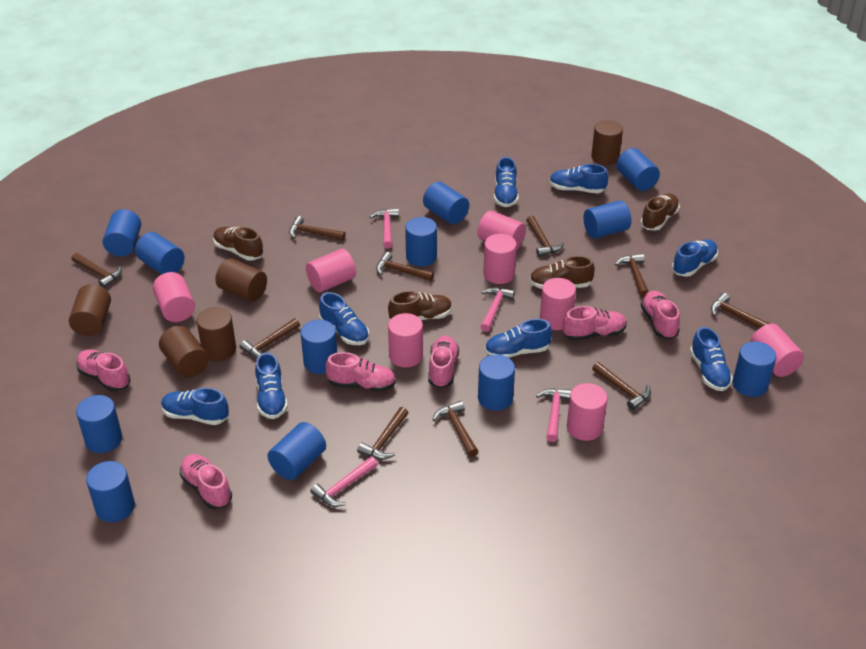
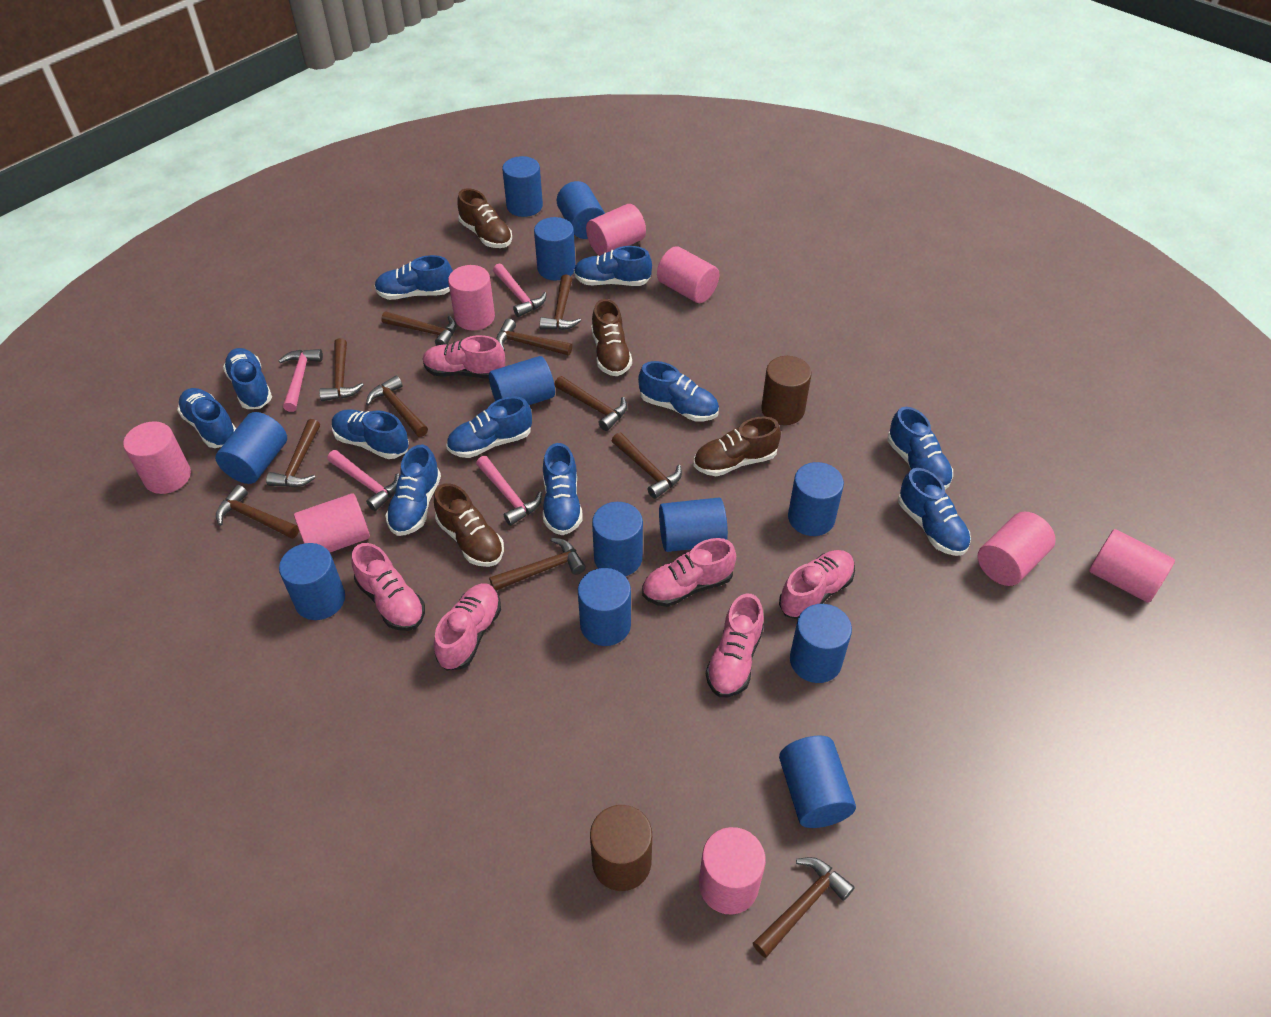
blue shoe: [161,388,229,425] [255,352,288,419] [319,292,369,345] [485,319,552,358] [494,157,518,207] [549,164,608,193] [672,239,718,277] [690,327,733,391] = 8 -> [177,388,236,448] [223,348,272,409] [332,409,409,459] [374,255,453,300] [385,445,441,536] [446,396,532,458] [543,443,583,535] [574,246,652,286] [638,361,719,422] [887,407,953,490] [898,468,971,556] = 11
brown cylinder: [69,284,111,336] [159,326,209,378] [197,307,236,361] [215,258,267,302] [591,120,623,165] = 5 -> [590,805,652,891] [761,356,811,425] = 2
brown hammer: [71,253,122,288] [240,318,300,358] [289,216,346,241] [357,407,408,460] [376,252,434,281] [432,401,479,457] [526,216,564,257] [592,362,651,410] [615,253,649,298] [711,293,770,328] = 10 -> [216,485,299,539] [266,419,320,487] [319,338,364,401] [366,376,428,437] [382,311,456,345] [489,538,586,591] [496,319,572,356] [540,275,581,330] [554,376,627,431] [612,432,682,499] [753,857,855,958] = 11

